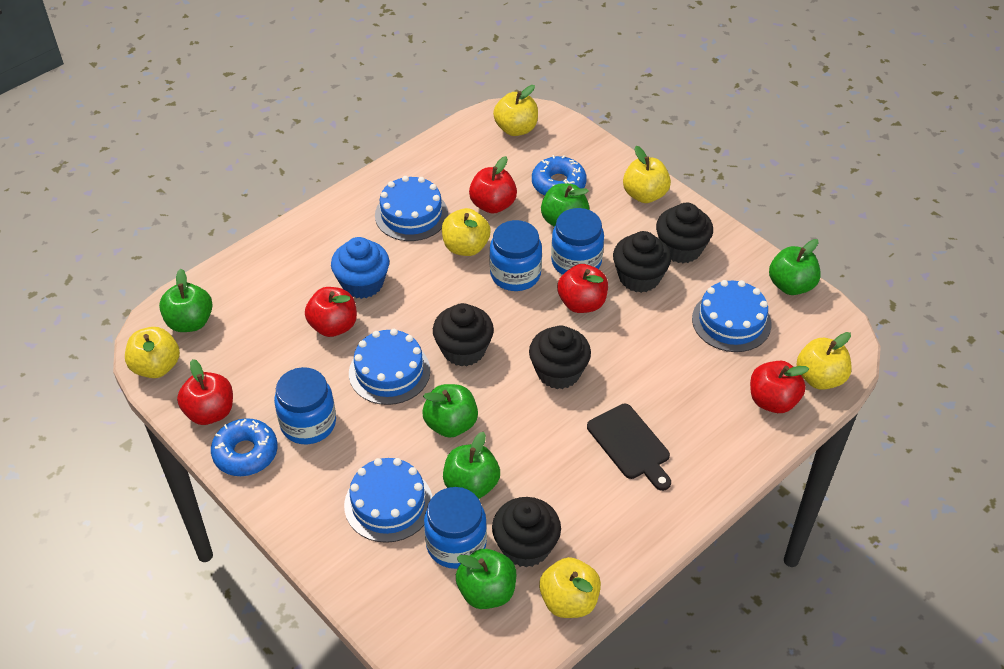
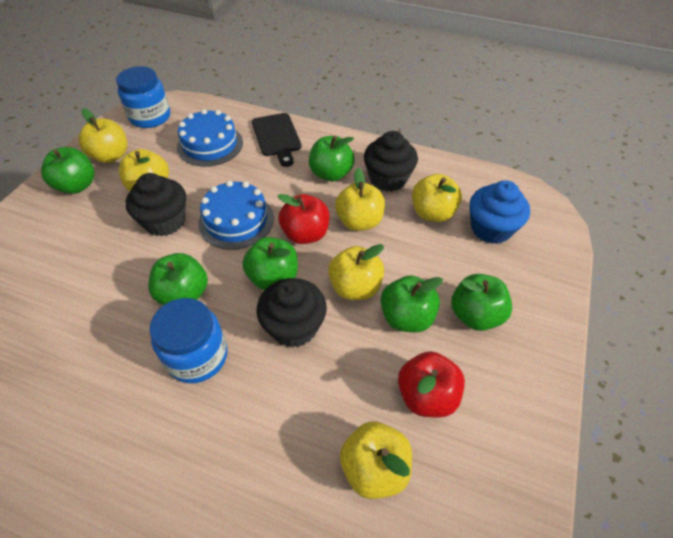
black cupcake: [433,303,494,367] [492,497,561,567] [529,325,591,389] [613,231,671,293] [656,203,713,263] = 5 -> [126,173,186,236] [257,278,327,348] [364,131,418,192] = 3
blue cake: [344,458,432,543] [349,329,430,405] [375,176,448,241] [692,280,771,352] = 4 -> [177,109,243,167] [198,180,274,250] = 2
blue donut: [211,418,278,476] [532,155,587,196] = 2 -> none = 0
blue jar: [274,367,336,444] [424,487,487,569] [489,220,542,291] [551,208,604,275] = 4 -> [116,66,170,128] [149,298,228,383] = 2
red apple: [177,359,233,425] [305,287,357,337] [469,156,517,214] [557,264,608,313] [750,361,809,413] = 5 -> [278,194,330,244] [398,351,465,418] = 2

